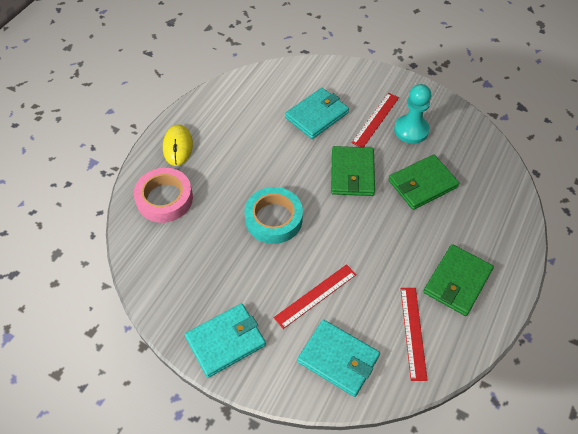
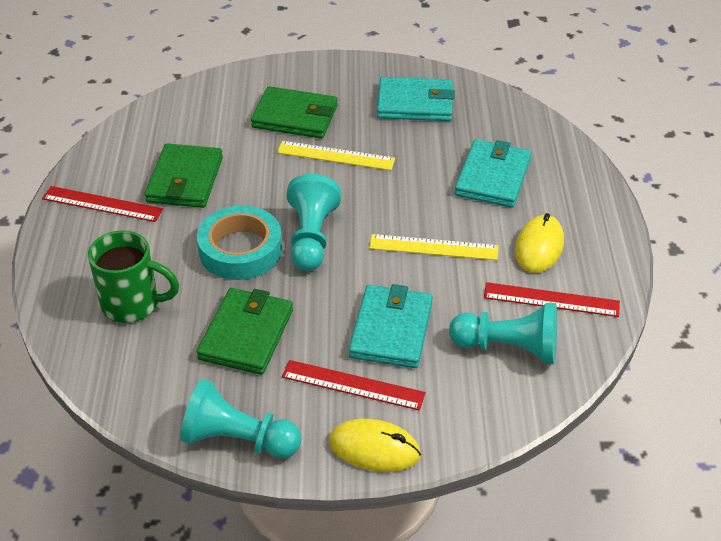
green mug: none = 0 -> [88,230,179,323] = 1
pink tape: [134,168,193,223] = 1 -> none = 0
turquoise pawn: [394,84,431,144] = 1 -> [180,379,301,458] [286,174,341,271] [449,303,557,364] = 3
yellow mouse: [163,125,193,166] = 1 -> [329,419,421,472] [515,213,564,273] = 2
yellow ruler: none = 0 -> [277,141,395,170] [369,234,499,260] = 2

